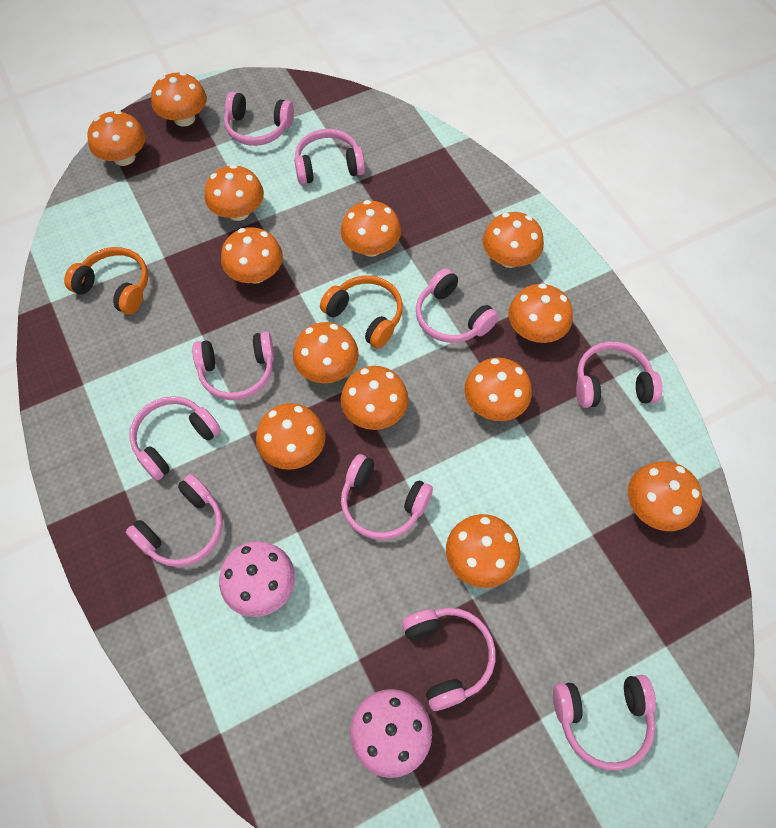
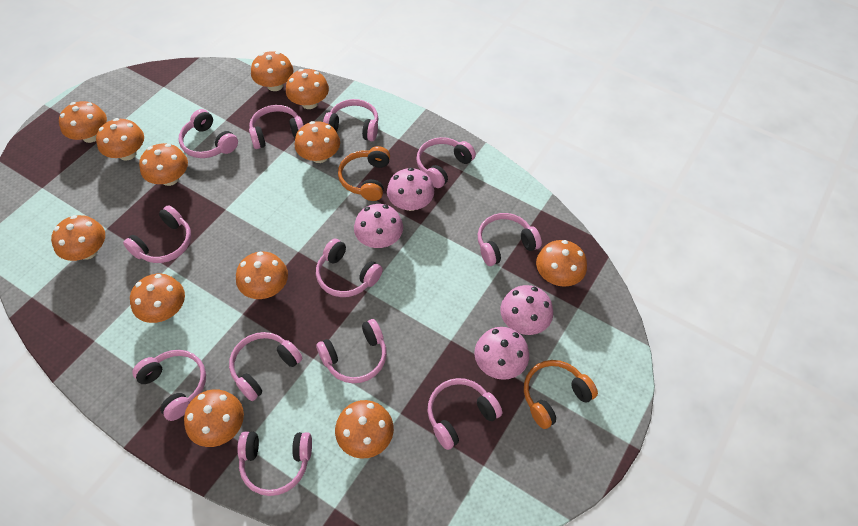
orange mushroom: [87,110,146,166] [151,72,207,127] [205,165,264,221] [221,227,283,284] [256,403,326,470] [293,322,359,383] [341,200,401,257] [341,366,408,430] [446,514,520,588] [464,358,532,421] [483,212,544,268] [508,283,573,343] [628,461,702,531] = 13 -> [51,215,105,261] [59,101,107,143] [96,118,144,161] [130,274,185,323] [139,143,188,186] [184,389,244,447] [236,252,288,299] [251,51,294,91] [286,69,329,109] [295,121,340,163] [335,400,394,459] [536,240,587,287] = 12
pink headphones: [126,474,223,567] [129,396,221,481] [192,332,274,400] [224,92,294,146] [294,129,365,184] [341,454,433,540] [402,608,495,711] [416,268,499,343] [553,675,656,771] [576,342,662,408] = 10 -> [123,205,191,263] [132,350,206,421] [179,109,238,158] [229,332,302,401] [237,431,312,496] [249,105,304,149] [316,239,383,297] [316,319,387,383] [323,99,379,141] [416,137,476,188] [427,378,502,450] [478,213,542,266] = 12
pink mushroom: [219,541,295,617] [350,689,432,778] = 2 -> [354,204,403,248] [387,168,434,211] [474,327,529,380] [500,285,553,335] = 4

